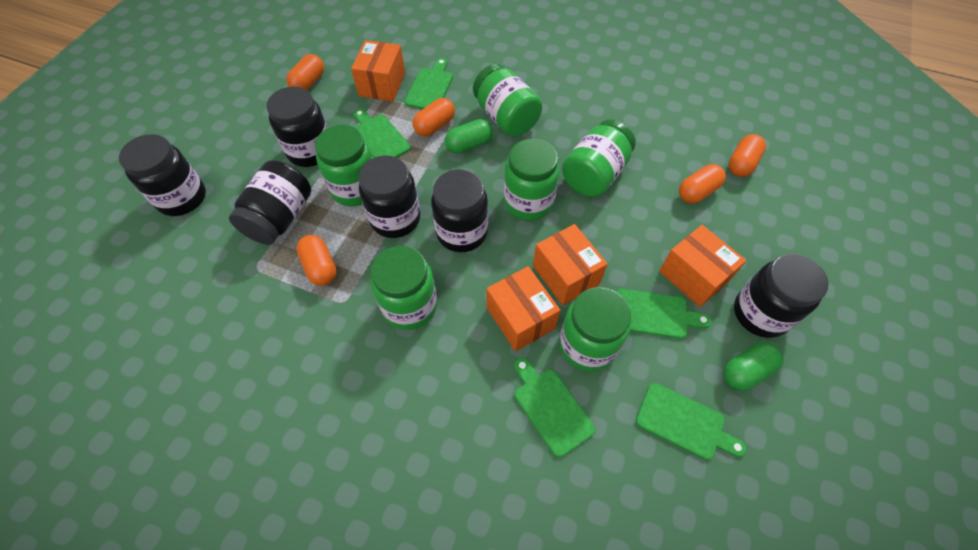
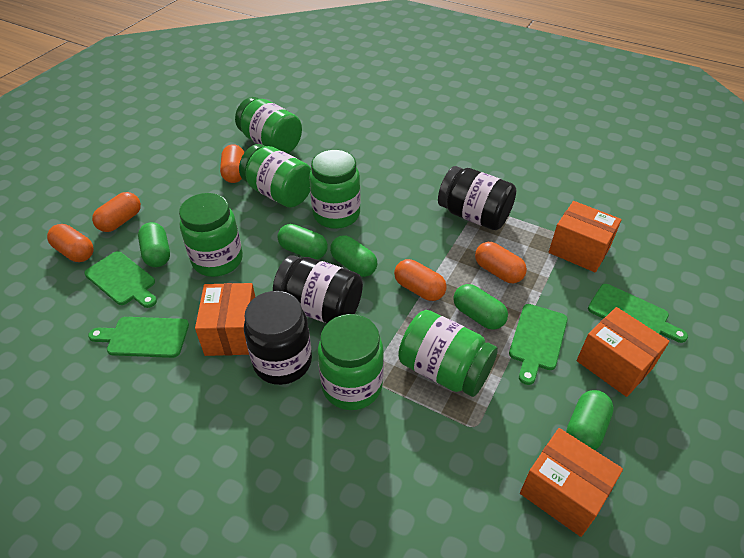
black jar: [119,134,206,216] [229,160,311,245] [267,86,328,167] [358,156,420,238] [431,170,488,252] [734,254,829,338] = 6 -> [244,291,312,385] [273,255,363,323] [438,166,516,230] = 3
green capsule: [445,119,493,154] [723,342,783,391] = 2 -> [138,222,170,267] [277,224,328,260] [330,235,377,277] [453,284,508,330] [566,390,614,450] = 5
green cutting board: [354,109,411,158] [405,58,453,109] [514,358,596,458] [616,289,712,339] [636,383,747,460] = 5 -> [84,251,157,308] [88,317,189,358] [509,304,568,385] [588,284,688,343] = 4

